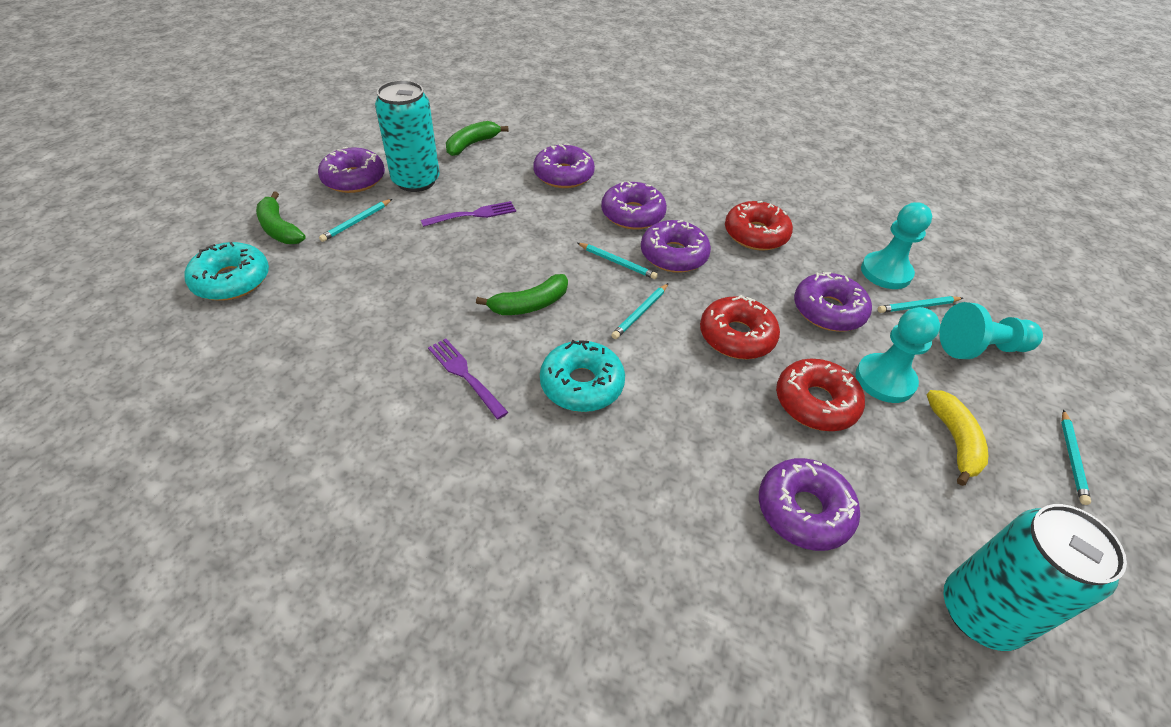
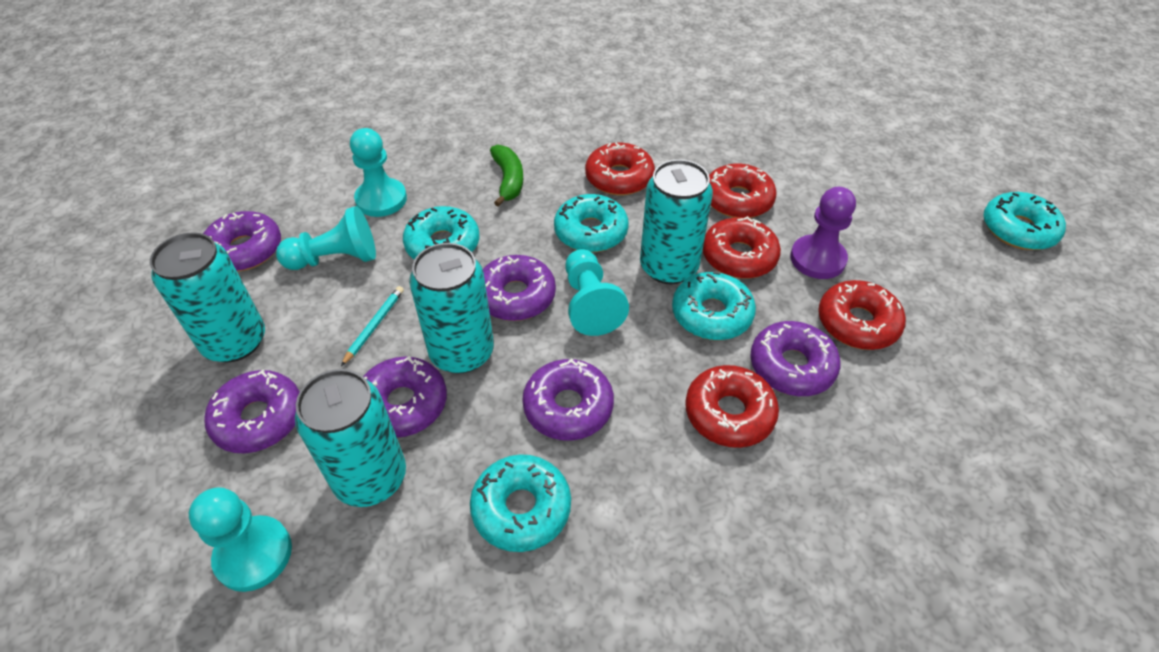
green banana: [256,191,306,244] [446,121,509,156] [476,274,568,315] = 3 -> [490,144,523,207] = 1
purple fork: [421,201,516,227] [428,338,509,419] = 2 -> none = 0
purple pawn: none = 0 -> [790,187,856,279] = 1
red donut: [700,295,780,359] [725,201,793,251] [776,359,865,431] = 3 -> [585,143,655,195] [685,365,779,448] [703,216,781,279] [709,164,777,218] [818,280,906,350] = 5
turquoise can: [375,80,440,192] [943,504,1127,651] = 2 -> [150,232,265,362] [295,369,406,507] [409,243,494,373] [640,159,713,284] = 4
turquoise donut: [184,242,269,301] [540,340,625,412] = 2 -> [403,206,480,260] [470,454,571,552] [554,194,629,252] [672,272,756,340] [983,192,1066,250] = 5
turquoise pawn: [855,307,940,403] [861,202,932,289] [939,302,1043,359] = 3 -> [189,487,292,592] [276,206,376,270] [350,128,407,217] [565,249,629,336] = 4
turquoise pencil: [319,199,392,242] [577,243,658,279] [611,283,669,339] [878,296,963,313] [1061,410,1091,505] = 5 -> [341,286,404,366] = 1
yellow banana: [927,390,988,486] = 1 -> none = 0

